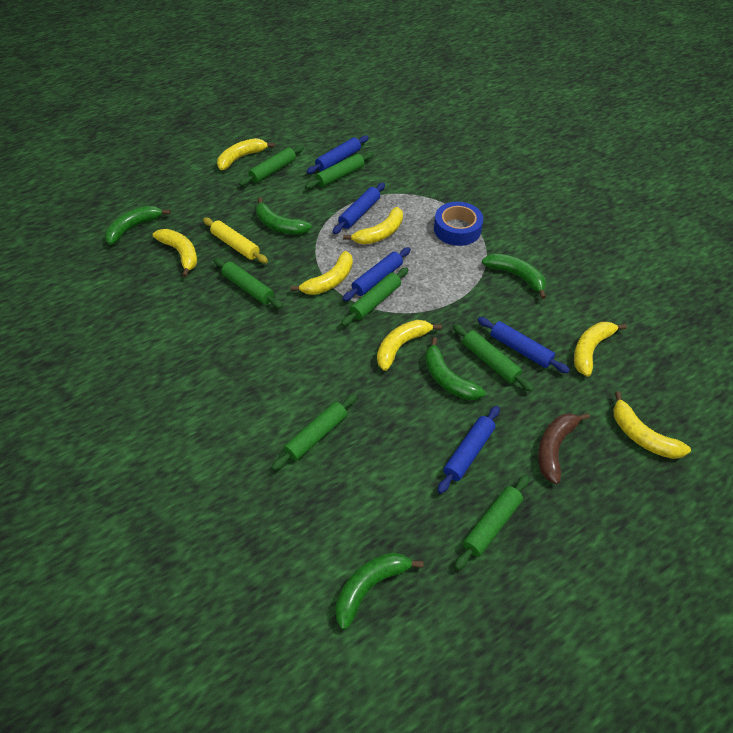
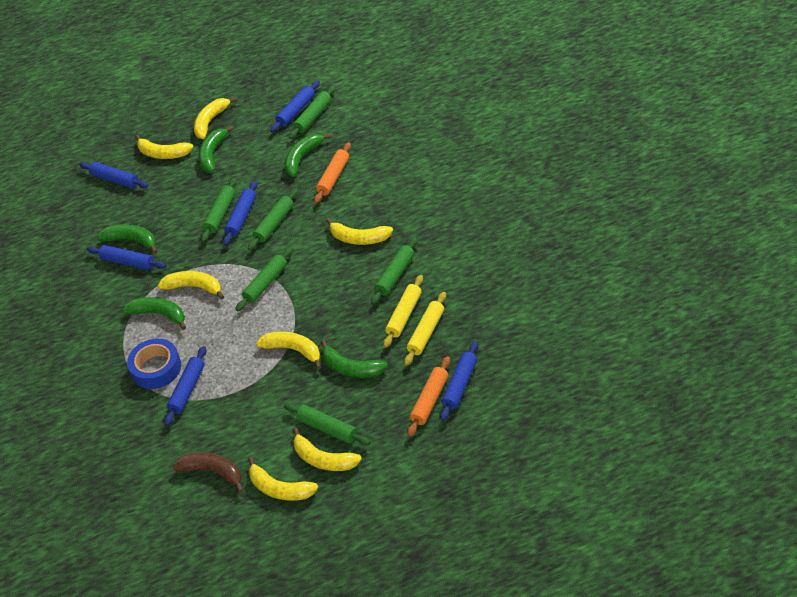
blue rolling pin: [306,135,369,174] [333,183,385,234] [342,247,411,301] [438,406,500,494] [477,317,570,373] = 5 -> [79,162,148,188] [87,245,166,270] [164,346,206,426] [223,181,257,246] [270,80,320,132] [440,341,478,421] = 6
green rolling pin: [214,258,283,309] [239,145,304,186] [272,394,357,471] [305,152,374,189] [341,267,408,326] [453,324,534,392] [455,475,529,570] = 7 -> [201,177,237,242] [235,247,293,311] [248,189,298,250] [284,403,371,445] [289,86,336,139] [371,237,418,304] = 6
orange rolling pin: none = 0 -> [314,142,351,203] [407,356,450,437] = 2
yellow rolling pin: [203,218,268,263] = 1 -> [383,275,423,348] [404,292,446,366] = 2

